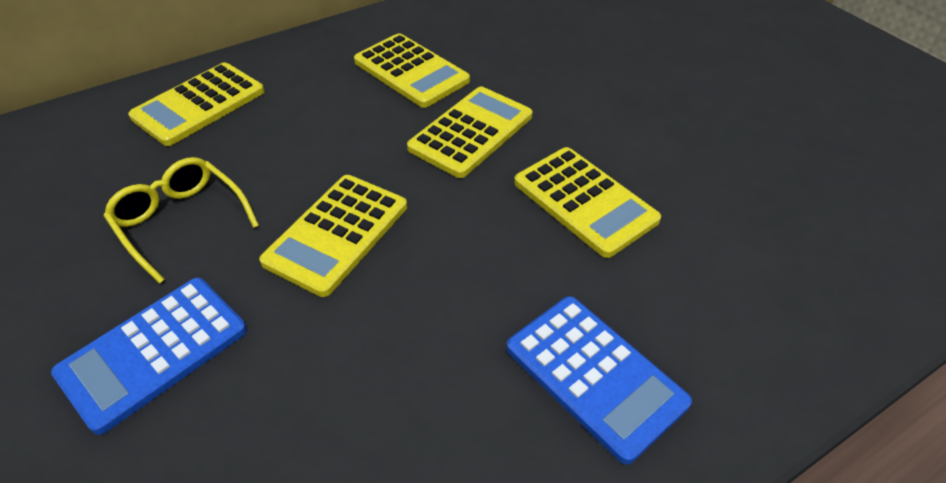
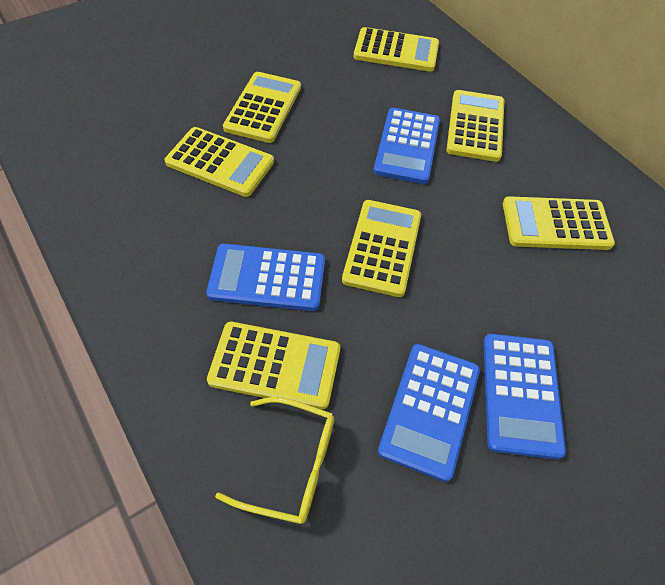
blue calculator: [51,278,247,435] [506,296,692,464] = 2 -> [206,244,325,311] [373,108,440,184] [378,344,480,482] [483,334,566,459] = 4
yellow calculator: [128,62,265,146] [259,175,407,297] [354,33,470,108] [407,87,532,178] [514,147,661,258] = 5 -> [165,127,274,197] [207,322,340,409] [223,72,301,143] [342,200,421,297] [354,27,439,72] [446,90,504,162] [503,196,615,250] = 7

